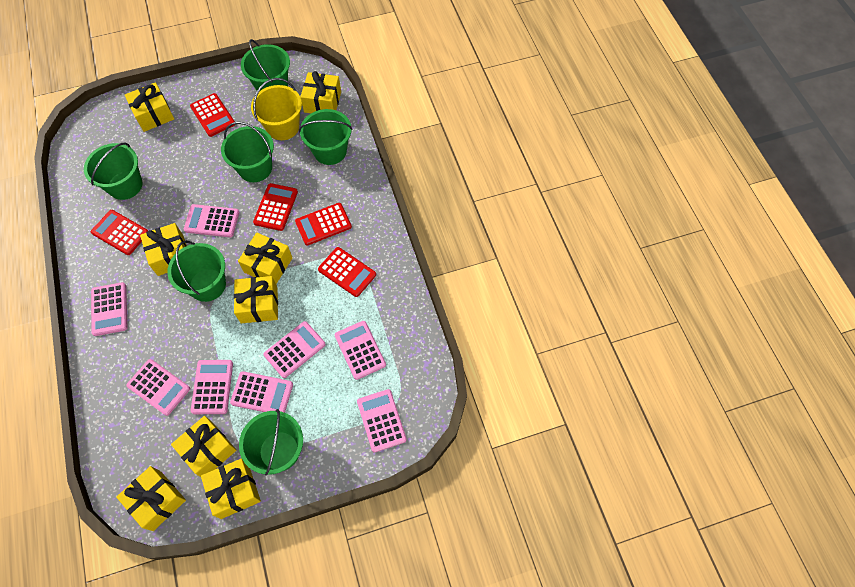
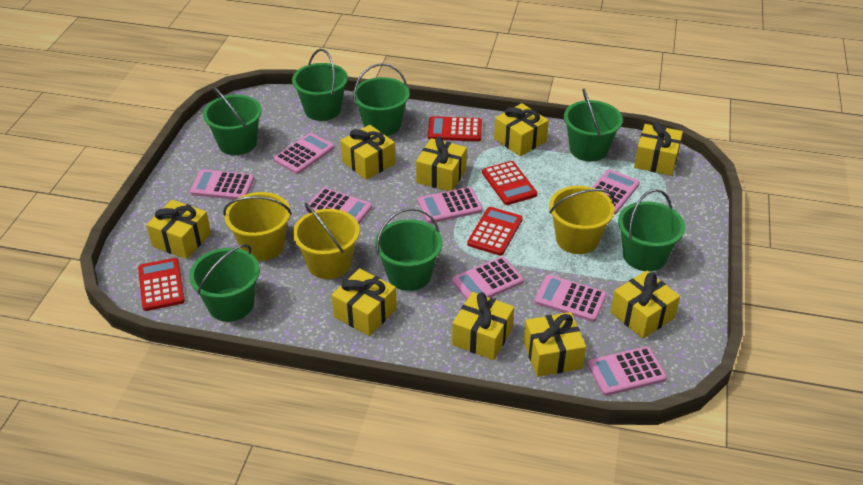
green bucket: [84,143,142,200] [167,241,226,302] [221,122,274,182] [239,409,303,476] [241,39,290,91] [299,109,353,165] = 6 -> [189,244,260,322] [203,87,262,155] [292,49,348,121] [353,63,410,136] [375,208,442,291] [564,89,623,161] [618,189,685,271] = 7
red calculator: [91,210,148,255] [190,93,235,137] [253,183,298,231] [295,203,352,245] [318,247,376,297] = 5 -> [138,258,185,311] [428,116,482,141] [467,207,523,256] [482,161,537,205] = 4
yellow bucket: [251,78,302,140] = 1 -> [223,192,292,261] [293,203,360,279] [549,186,615,254] = 3
yellow gift: [116,466,186,531] [125,82,174,132] [140,223,187,276] [171,416,236,477] [201,459,261,519] [234,276,278,323] [238,233,292,284] [300,71,341,113] = 8 -> [146,200,211,259] [332,268,397,336] [340,125,396,180] [416,136,467,191] [452,292,514,360] [494,103,549,156] [523,312,586,377] [611,271,680,339] [634,122,683,176] = 9

